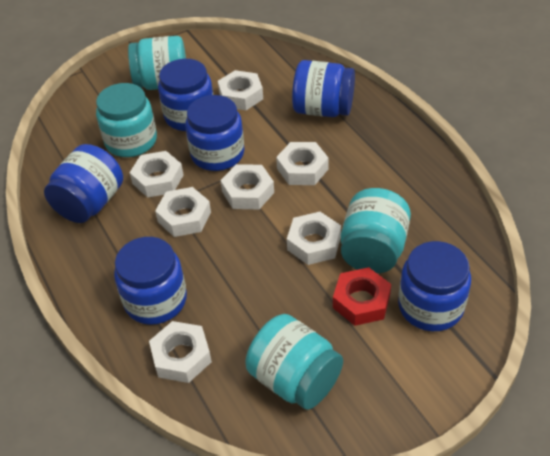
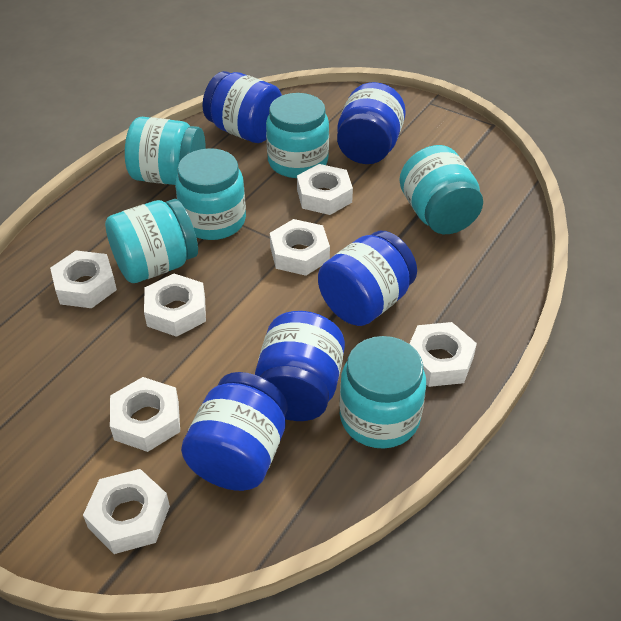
blue jar: [44,144,123,223] [114,237,187,325] [158,59,213,131] [185,95,244,171] [292,60,355,117] [398,241,471,331] = 6 -> [181,372,287,491] [202,71,282,143] [255,311,345,421] [318,231,417,326] [337,82,406,164] = 5
red nut: [333,267,391,326] = 1 -> none = 0
turquoise jar: [96,83,157,157] [128,36,186,90] [245,314,343,410] [341,188,411,274] = 4 -> [105,199,198,283] [125,117,206,185] [175,148,246,240] [266,93,329,178] [339,336,426,448] [399,145,483,234] = 6

